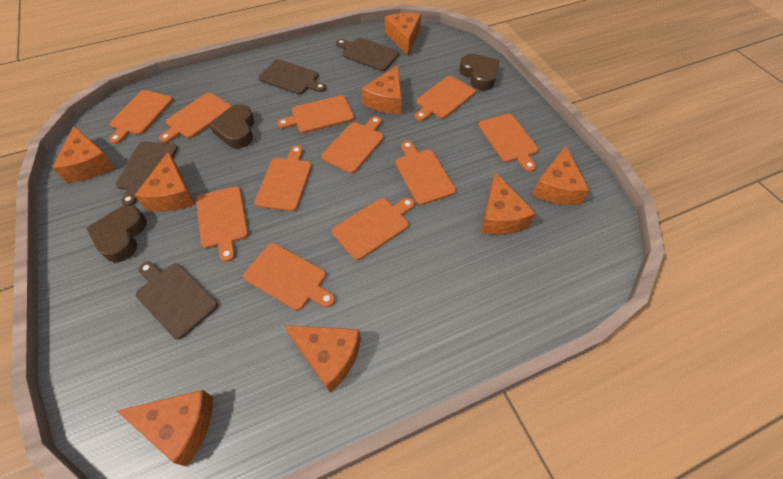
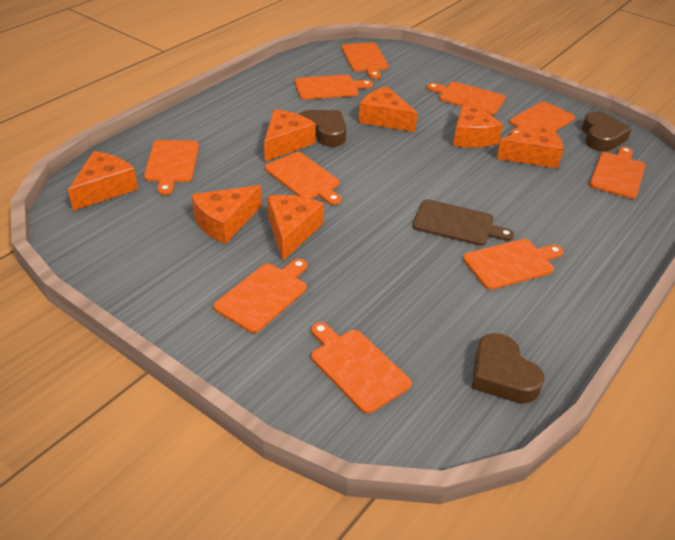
brown cutting board: [116,142,178,206] [136,261,218,340] [258,59,326,95] [336,38,400,71] = 4 -> [413,199,514,246] = 1
orange cheese: [52,126,115,183] [117,390,213,467] [134,151,195,211] [284,325,361,393] [362,65,402,114] [385,13,421,55] [481,172,536,235] [532,146,589,205] = 8 -> [68,151,138,211] [192,185,262,244] [264,109,316,162] [268,195,324,261] [358,86,418,132] [453,98,503,148] [497,122,564,168] = 7
orange cutting board: [109,90,173,144] [159,93,231,143] [196,186,248,262] [243,243,335,310] [255,145,312,211] [277,95,354,133] [321,116,384,173] [332,198,415,260] [395,141,456,205] [415,76,475,121] [478,113,538,172] = 11 -> [144,140,199,195] [214,259,307,333] [265,152,341,205] [295,75,373,100] [311,322,412,414] [342,42,389,79] [427,82,505,115] [463,239,563,290] [510,102,575,135] [590,147,645,199] = 10

